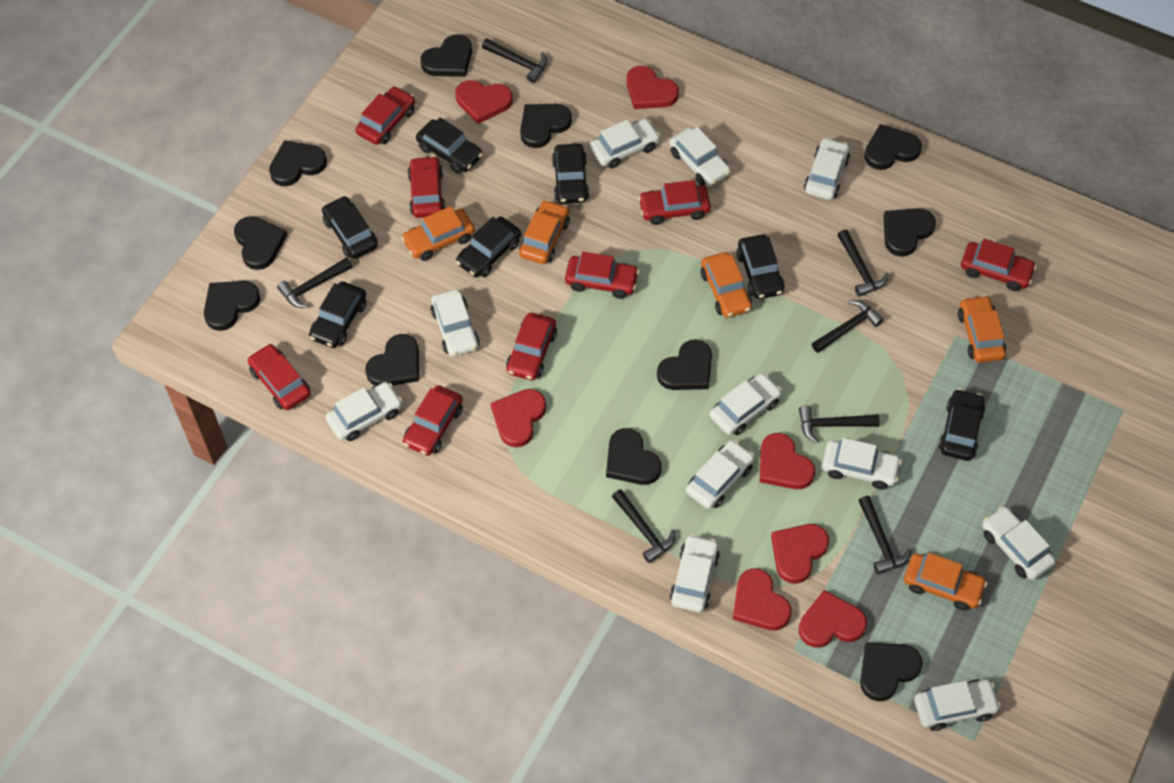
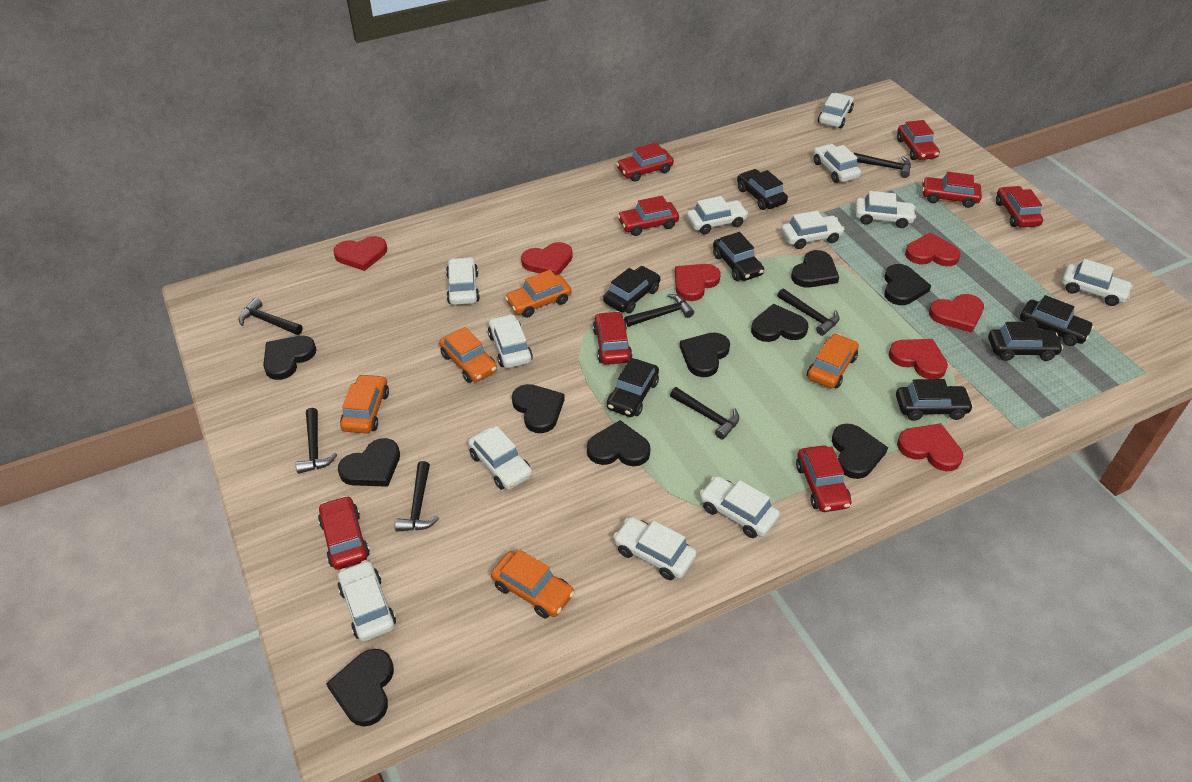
black heart: [204,281,261,331] [234,216,287,270] [269,140,327,186] [365,334,419,386] [420,34,472,77] [520,104,572,148] [606,428,662,485] [657,339,712,390] [860,642,923,701] [864,124,922,170] [884,208,936,257] = 11 -> [263,336,317,380] [326,649,394,727] [338,438,400,487] [512,384,565,433] [587,420,651,466] [680,333,730,377] [751,304,808,342] [791,250,839,288] [832,424,888,479] [884,264,931,305] = 10
white car: [326,382,403,441] [430,289,480,356] [590,118,660,168] [669,127,731,186] [670,534,720,612] [686,440,754,509] [710,373,782,435] [804,138,850,200] [822,438,902,490] [914,680,1001,731] [982,506,1056,580] = 11 -> [338,560,396,642] [446,257,480,305] [468,426,532,490] [488,314,533,368] [613,517,697,580] [686,196,748,234] [699,476,780,538] [781,211,845,249] [813,144,861,183] [818,93,854,128] [855,191,916,228] [1061,259,1133,306] = 12

